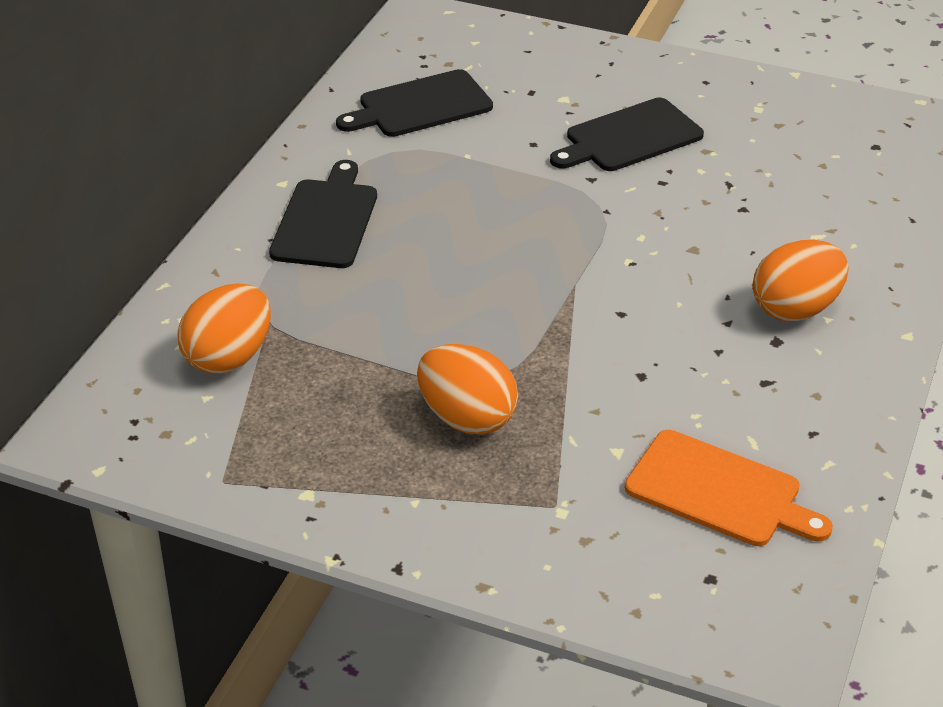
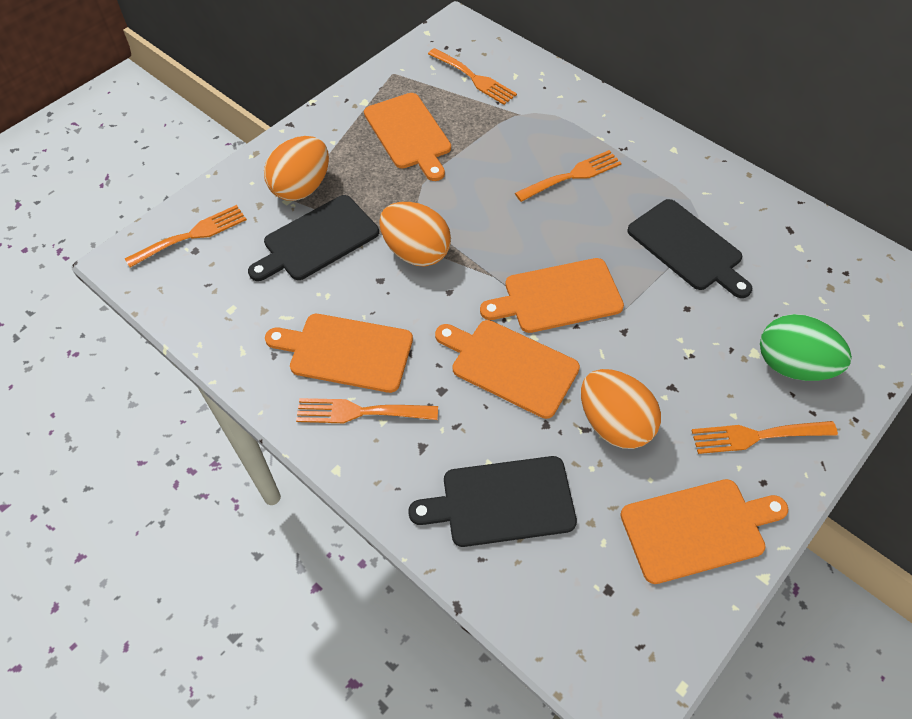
green egg: none = 0 -> [760,314,852,381] = 1
orange cutting board: [625,430,833,546] = 1 -> [265,314,413,393] [364,93,451,181] [435,320,580,419] [480,258,624,333] [620,479,788,584] = 5
orange fork: none = 0 -> [125,205,247,267] [296,398,438,423] [428,48,517,105] [515,150,621,202] [691,421,838,454] = 5

